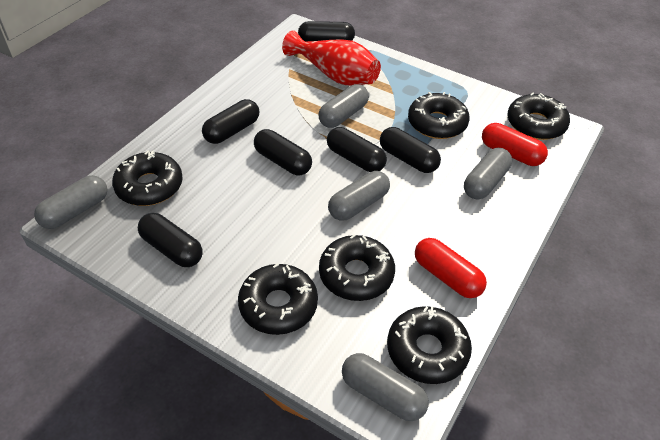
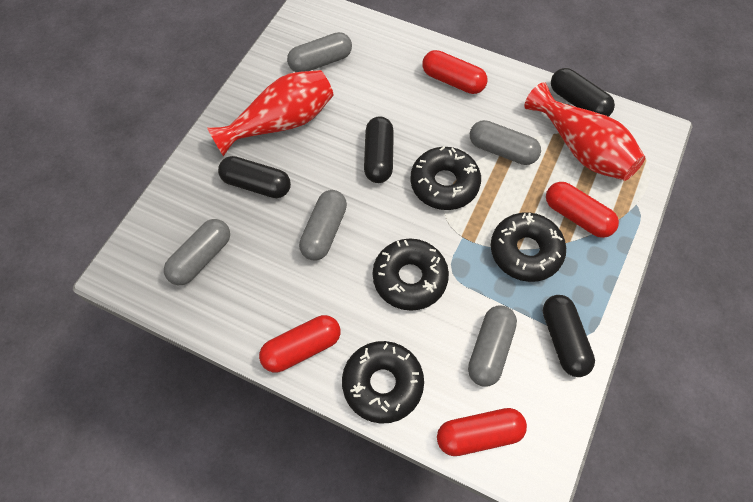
black capsule: [138,213,202,267] [202,99,259,144] [254,129,312,175] [298,21,355,41] [327,127,387,172] [380,127,441,173] = 6 -> [218,156,291,198] [364,116,394,183] [543,295,595,377] [551,68,615,117] = 4
black donut: [112,150,183,206] [238,263,318,335] [319,234,395,301] [387,306,472,384] [408,92,470,139] [507,93,570,140] = 6 -> [342,341,424,424] [373,239,449,311] [410,146,481,210] [491,212,566,282] = 4
red capsule: [415,238,487,298] [482,123,548,166] = 2 -> [259,315,340,373] [422,50,487,94] [437,408,527,456] [546,182,619,238] = 4
red vase: [282,30,381,86] = 1 -> [207,70,334,156] [524,82,645,181] = 2

